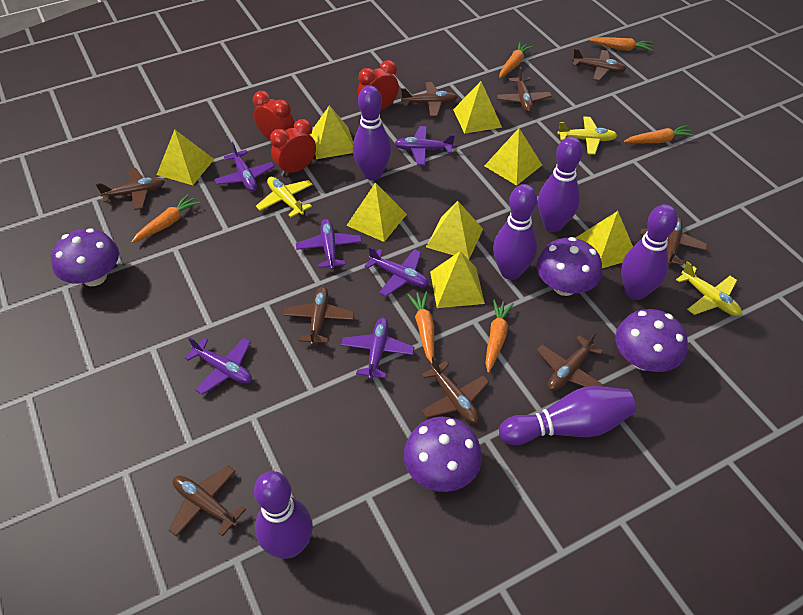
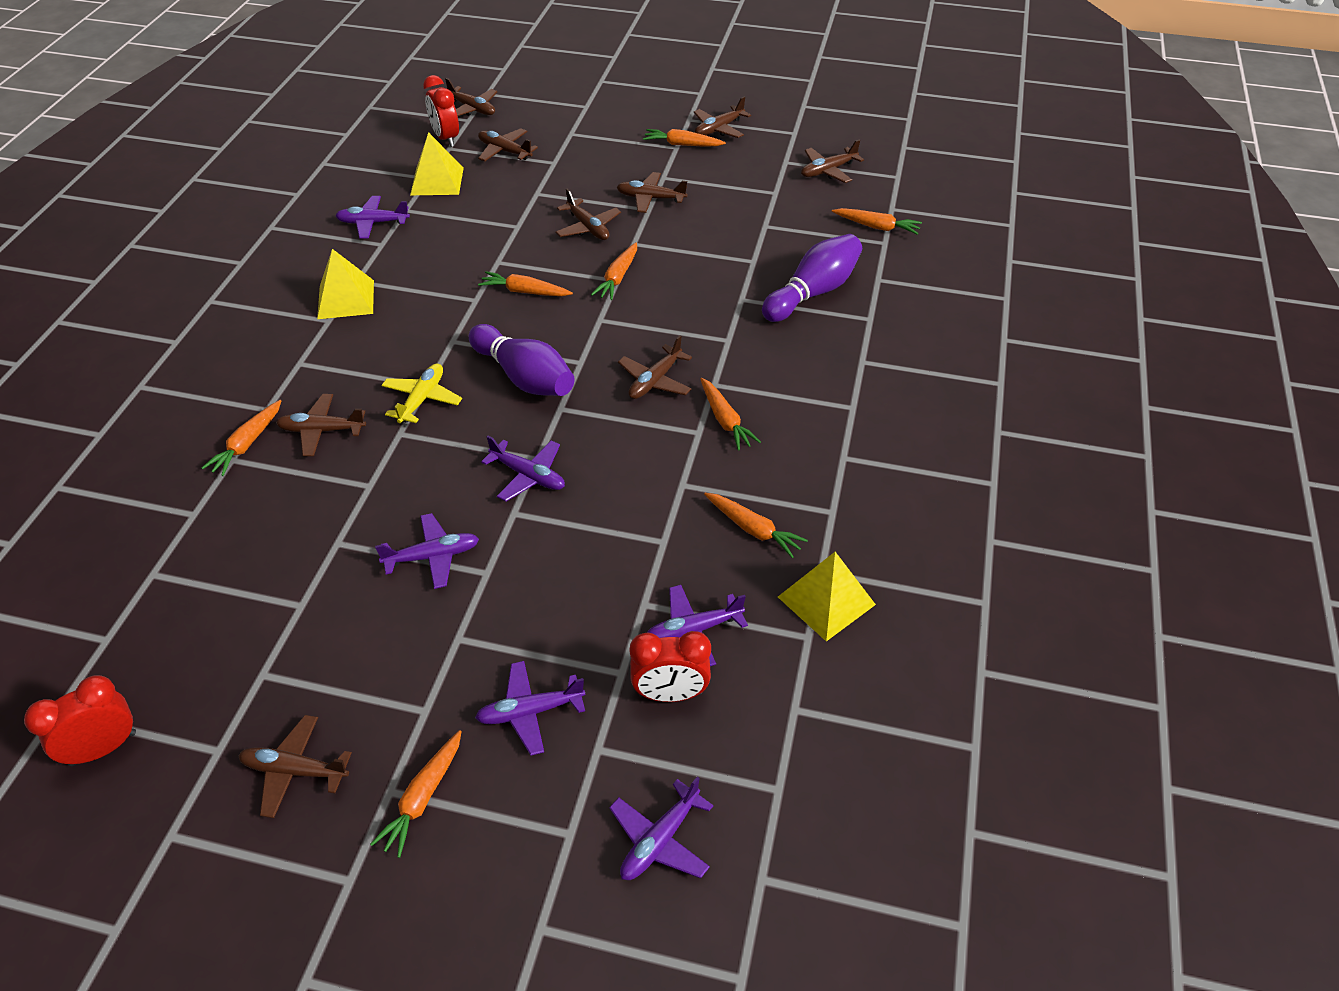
orange carrot: [131,194,200,243] [407,291,434,364] [485,299,514,373] [499,42,533,78] [588,37,653,51] [624,125,695,143] = 6 -> [202,400,281,476] [370,730,462,858] [478,271,573,296] [591,242,637,300] [643,129,726,146] [700,378,761,451] [704,493,808,558] [832,208,922,235] = 8
purple bowling pin: [254,471,313,559] [353,85,391,180] [493,184,537,280] [499,386,636,445] [538,137,583,232] [621,204,678,300] = 6 -> [469,324,575,396] [762,234,862,322] = 2
purple mushroom: [51,228,119,286] [404,417,482,492] [536,237,602,296] [615,309,688,372] = 4 -> none = 0
yellow plane: [256,177,313,217] [557,117,617,155] [676,261,742,316] = 3 -> [381,364,462,423] = 1
yellow pyramid: [157,129,214,185] [310,105,353,159] [346,182,407,242] [426,201,483,259] [430,251,485,308] [453,81,502,134] [484,128,542,186] [576,211,633,268] = 8 -> [317,249,374,319] [410,132,464,195] [778,552,876,641] = 3

